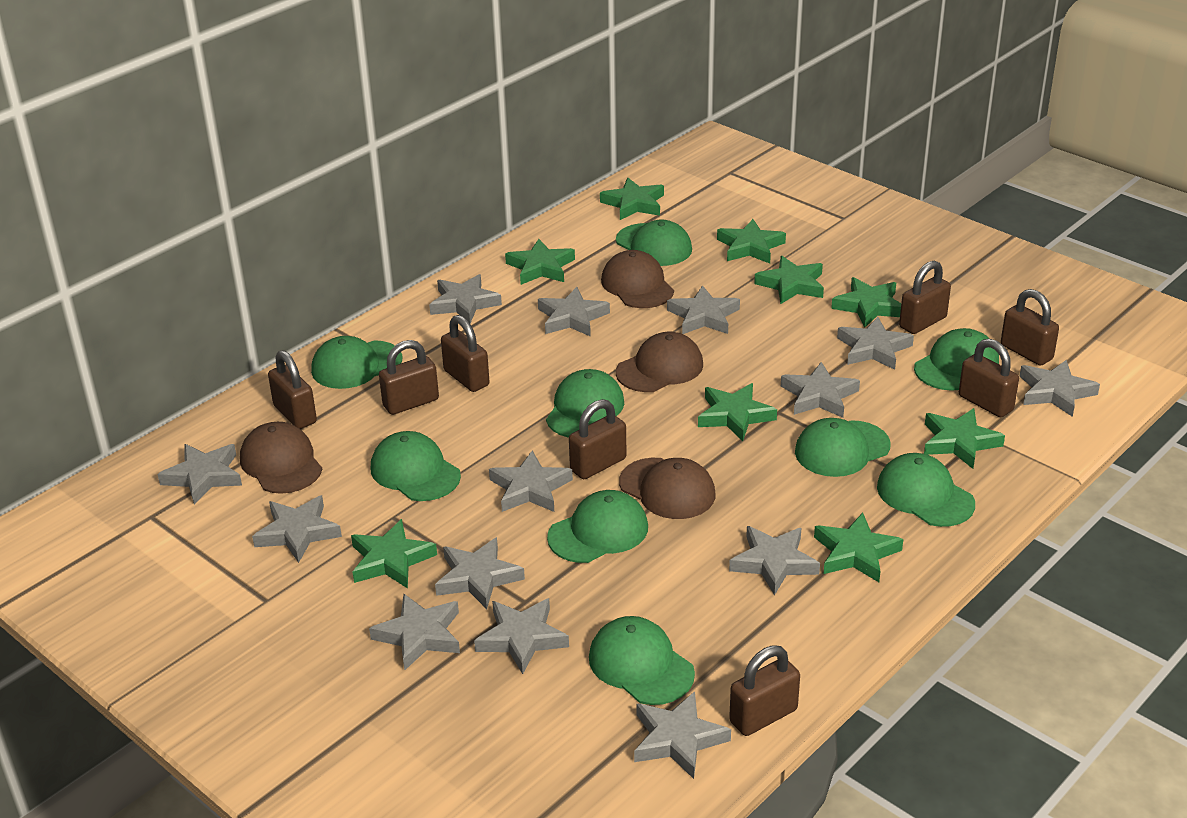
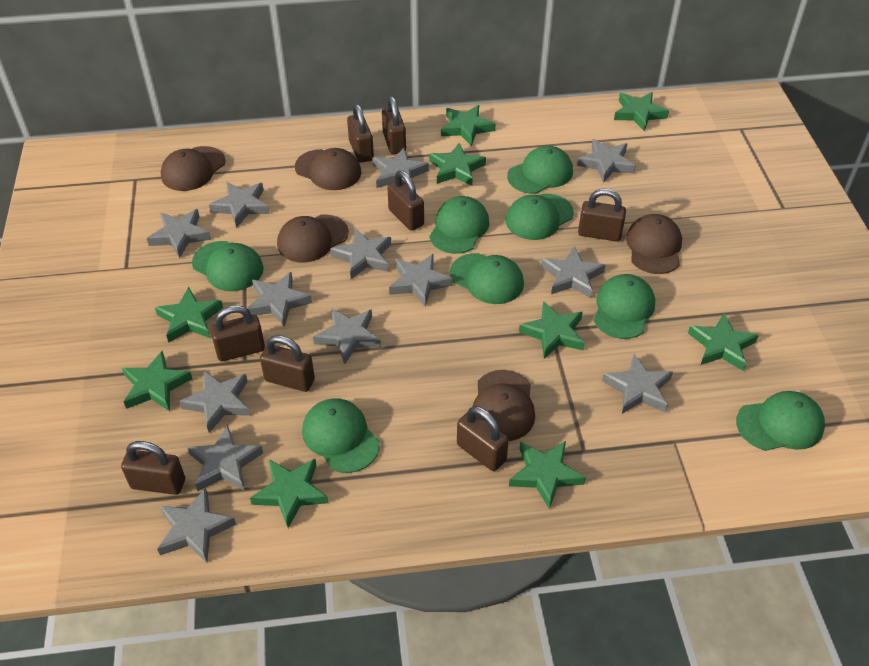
brown cap: [240,422,322,494] [601,250,674,308] [616,332,703,392] [619,458,716,519] = 4 -> [161,146,226,191] [277,215,349,263] [295,148,361,190] [472,370,535,441] [626,214,682,274] = 5
green cap: [311,336,402,389] [371,431,461,501] [546,369,624,438] [547,490,648,563] [589,616,695,705] [616,219,692,266] [795,418,891,477] [877,453,975,527] [914,328,999,391] = 9 -> [192,241,263,291] [302,398,380,473] [429,196,489,254] [450,253,524,304] [506,194,574,240] [507,146,573,194] [594,274,655,339] [736,391,825,451] = 8
grey star: [157,444,242,505] [252,495,342,563] [369,594,460,671] [429,274,502,323] [435,537,525,609] [474,598,569,674] [489,450,573,512] [538,287,610,337] [634,691,731,779] [667,285,740,334] [729,526,820,595] [781,362,860,418] [837,317,914,370] [1019,360,1100,417] = 14 -> [147,209,211,258] [157,488,236,562] [179,370,251,433] [187,425,263,492] [209,182,270,228] [247,272,312,327] [313,308,381,364] [330,229,391,279] [372,148,429,188] [389,254,453,307] [541,246,605,298] [577,139,636,183] [602,354,673,414] = 13

